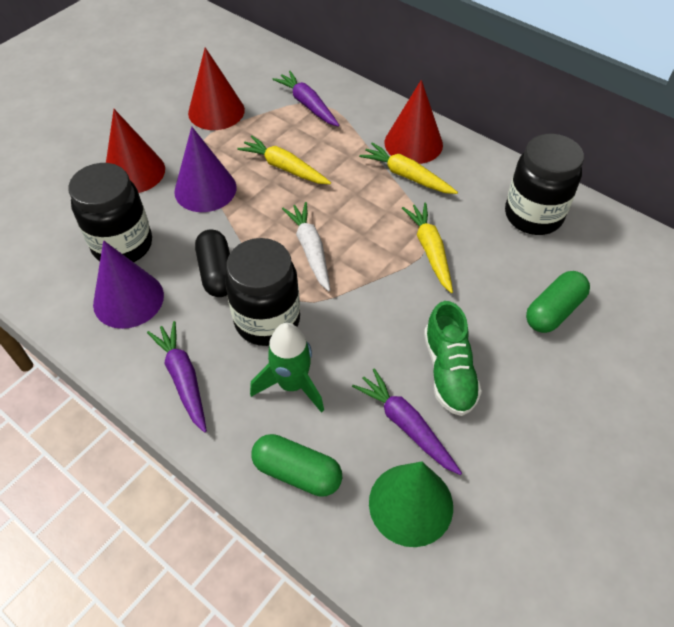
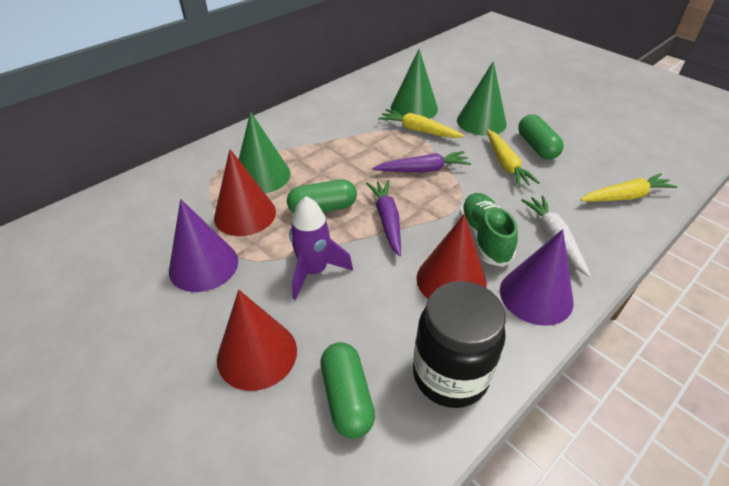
black capsule: [195,229,230,297] = 1 -> none = 0
black jar: [68,163,152,262] [225,238,300,346] [505,134,584,235] = 3 -> [413,281,506,408] = 1
green capsule: [251,434,342,497] [526,271,590,333] = 2 -> [287,180,357,213] [320,342,375,438] [518,114,564,160] = 3
green cone: [369,462,453,547] = 1 -> [238,112,291,193] [391,49,438,119] [457,61,507,136] = 3
green rocket: [250,323,324,413] = 1 -> none = 0
purple carrot: [147,321,207,433] [272,71,339,127] [352,368,462,475] = 3 -> [366,180,401,256] [373,151,471,172] = 2
purple rocket: none = 0 -> [289,196,353,300] = 1

